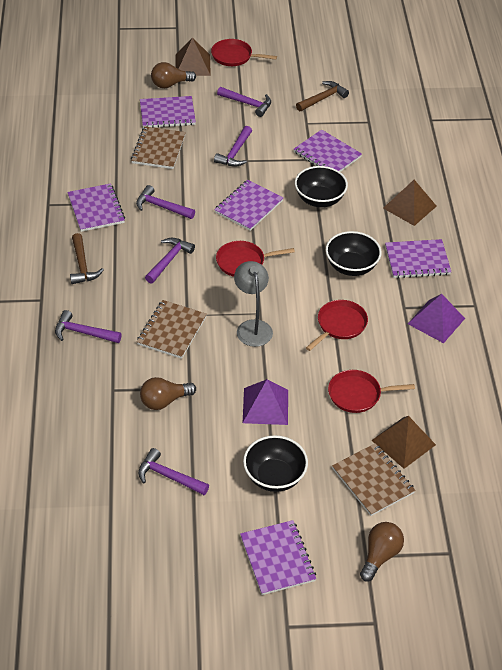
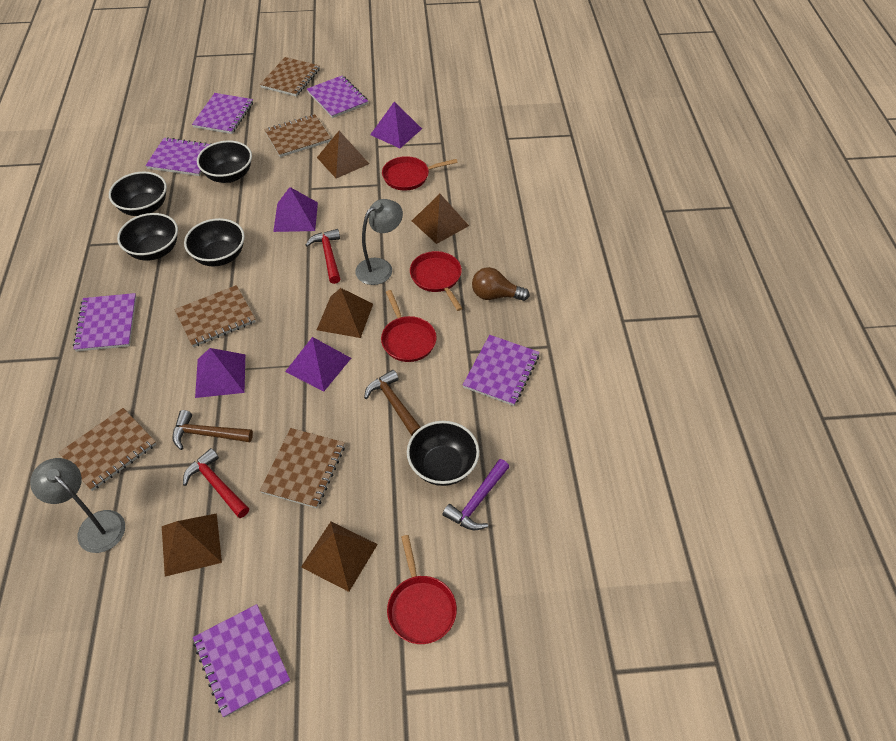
black bowl: [243,435,308,492] [295,166,348,207] [326,231,382,276] = 3 -> [109,172,167,216] [117,213,178,261] [184,218,245,267] [197,140,252,183] [407,421,479,486] = 5
brown light bulb: [140,377,196,410] [151,62,196,88] [360,522,404,582] = 3 -> [472,267,530,301] = 1
brown notebook: [131,126,186,169] [137,300,207,359] [332,443,415,516] = 3 -> [58,408,156,491] [175,285,256,347] [260,57,320,96] [260,428,345,509] [264,114,331,157] = 5
brown pyramid: [175,37,211,76] [371,416,436,469] [383,180,437,226] = 3 -> [162,513,222,577] [301,522,378,592] [317,131,369,178] [317,288,373,338] [412,194,469,244] = 5
grey lamp: [234,261,273,347] = 1 -> [30,458,125,553] [355,199,403,285] = 2
purple hammer: [55,310,122,343] [136,185,195,219] [138,448,209,495] [145,238,195,283] [214,126,252,167] [217,87,271,117] = 6 -> [442,459,509,530] = 1
purple pyramid: [243,379,288,425] [408,294,465,343] = 2 -> [195,348,245,398] [273,187,318,232] [285,337,351,391] [370,101,422,148] = 4
red hammer: none = 0 -> [183,448,249,518] [306,229,340,284] = 2

